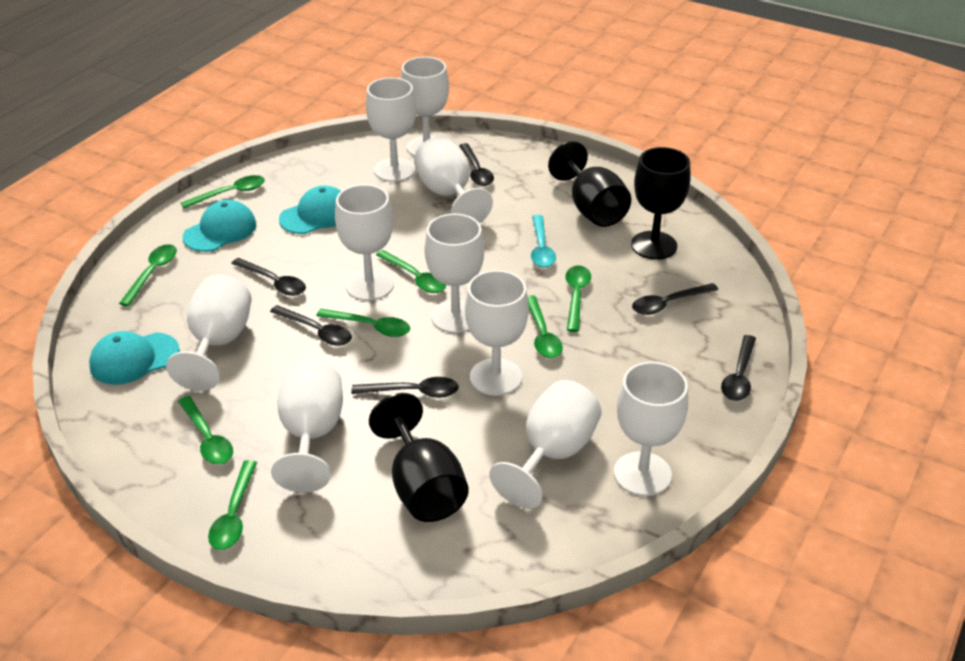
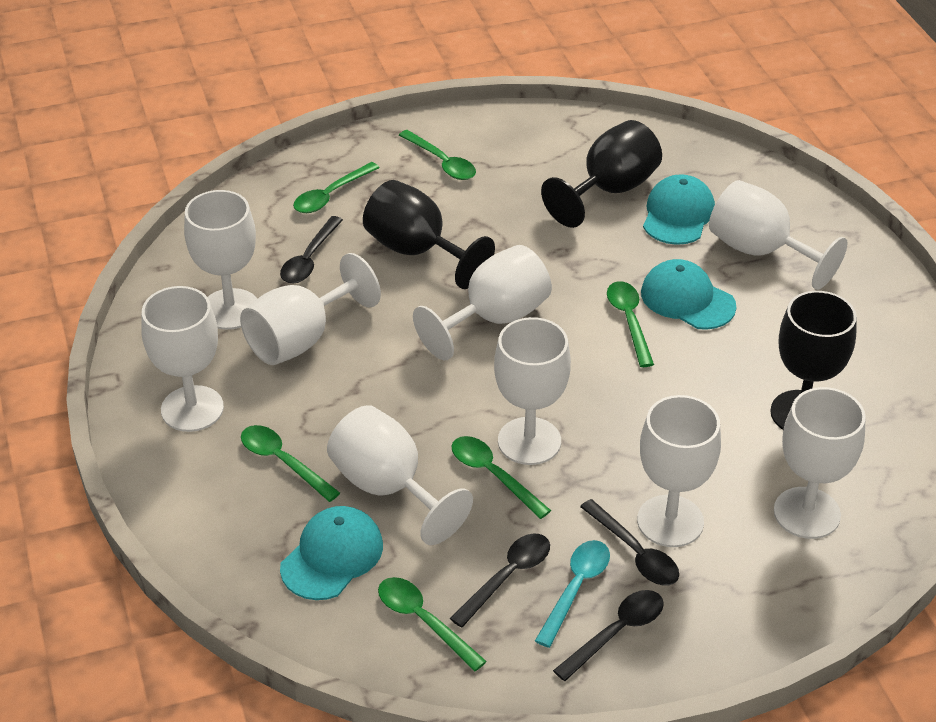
black spoon: [231,258,306,296] [270,305,352,346] [351,377,459,398] [459,143,494,186] [632,283,719,315] [721,335,756,401] = 6 -> [280,216,343,284] [450,533,550,628] [553,590,664,681] [580,499,679,585] = 4
green spoon: [119,244,177,306] [178,396,233,464] [181,175,265,209] [208,460,257,550] [316,309,410,337] [376,250,446,293] [528,295,563,358] [565,265,591,332] = 8 -> [241,425,340,502] [293,162,380,213] [378,577,487,671] [399,130,476,180] [451,436,551,519] [607,281,654,367] = 6
white goblet: [166,274,252,391] [271,360,343,493] [335,184,394,301] [366,77,416,182] [401,57,449,156] [414,137,493,223] [425,214,484,333] [465,270,529,396] [489,380,602,508] [614,362,688,496] = 10 -> [141,286,224,432] [184,190,257,330] [240,253,381,365] [327,405,473,545] [413,245,552,360] [494,317,571,465] [637,395,721,547] [709,180,848,290] [774,387,866,539] = 9

